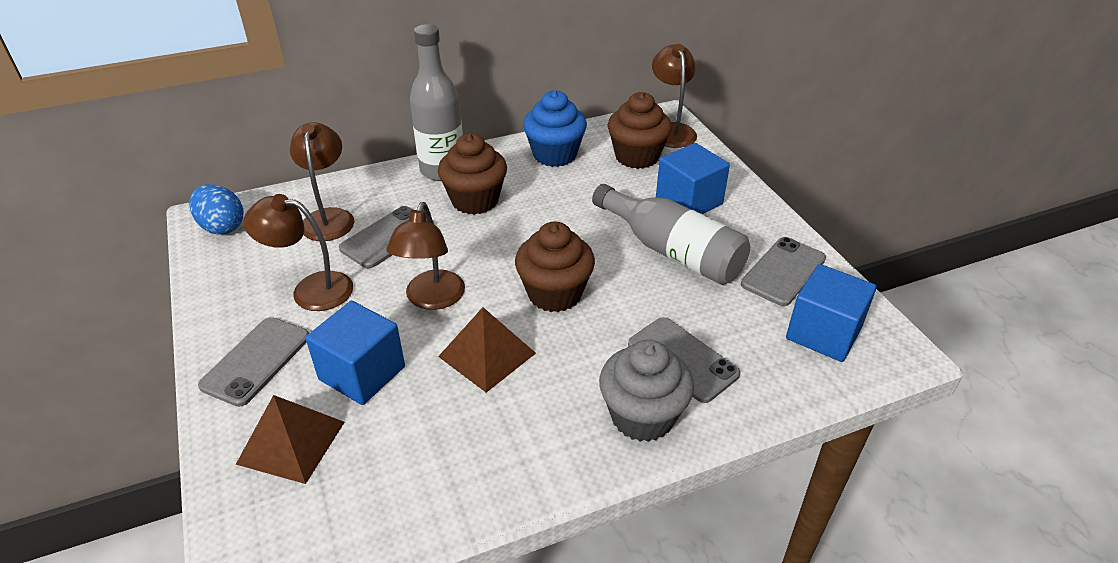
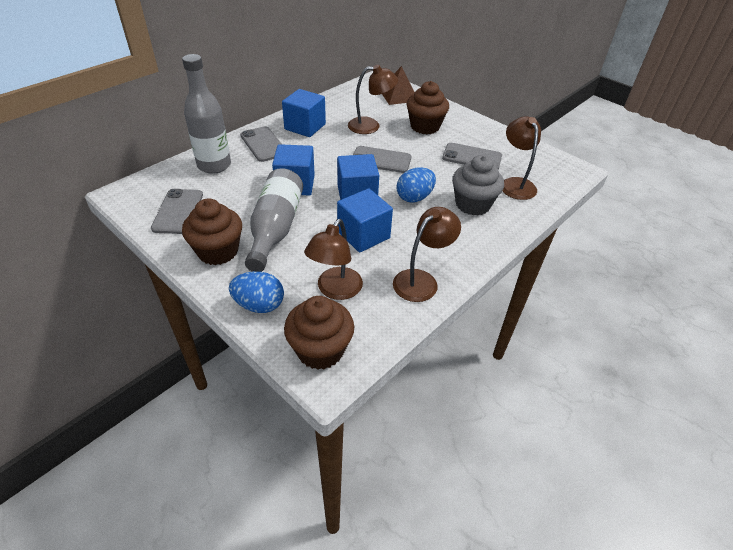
blue cube: [305,301,405,405] [656,143,730,214] [786,264,877,362] = 3 -> [272,144,315,195] [282,89,326,137] [337,154,379,200] [337,188,393,252] = 4
blue cupcake: [523,90,587,167] = 1 -> none = 0
blue egg: [190,184,243,235] = 1 -> [229,271,284,313] [396,167,436,203] = 2
brown pyramid: [236,395,345,484] [438,307,536,393] = 2 -> [382,66,415,105] = 1

